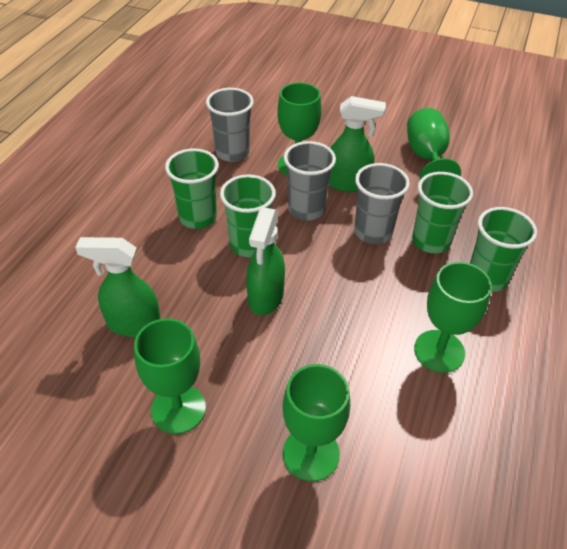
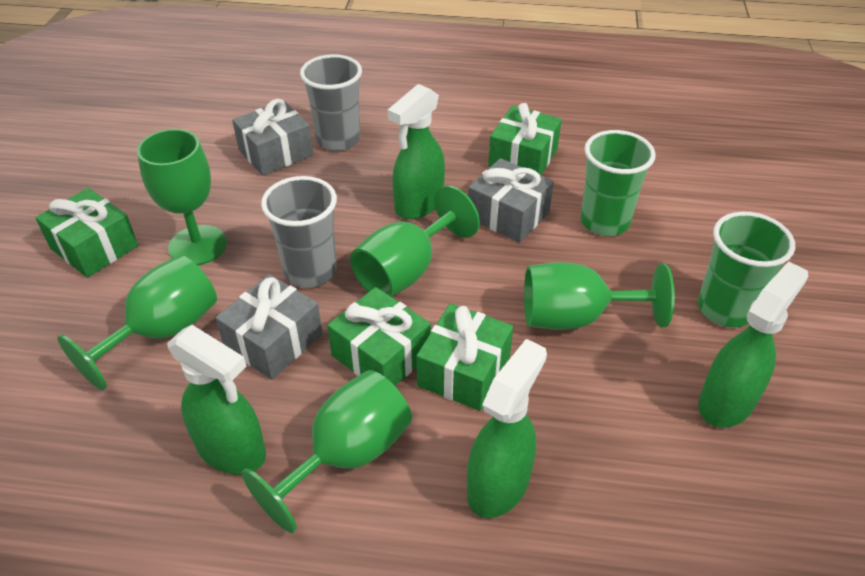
green cup: [165,148,219,229] [220,174,276,257] [412,172,473,253] [470,207,537,292] = 4 -> [580,130,655,236] [698,212,795,327] = 2
green gift: none = 0 -> [35,188,138,278] [327,287,431,386] [416,303,513,411] [488,103,562,175] = 4
green spray bottle: [75,237,161,337] [246,207,285,315] [329,96,386,192] = 3 -> [167,325,266,475] [388,84,445,219] [467,339,547,518] [698,261,808,428] = 4
grey cup: [206,88,254,162] [284,141,336,220] [354,163,410,244] = 3 -> [261,176,337,288] [300,54,362,151] = 2
grey gift: none = 0 -> [215,274,323,380] [232,99,314,176] [468,158,554,243] = 3

